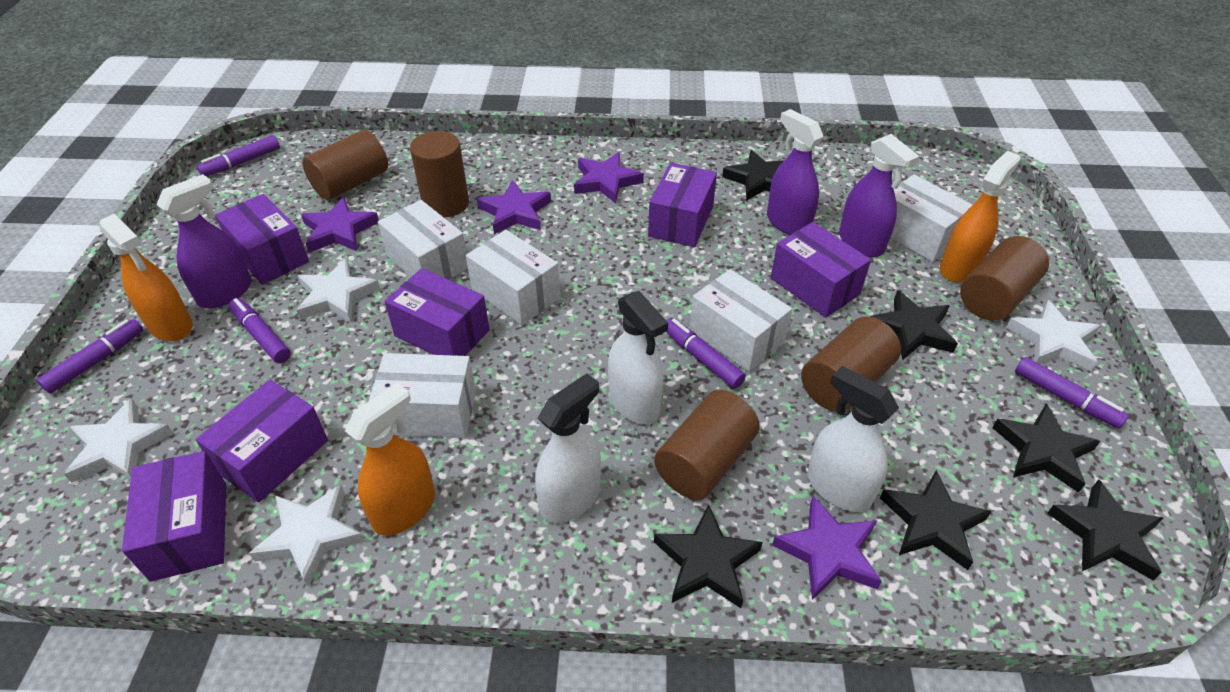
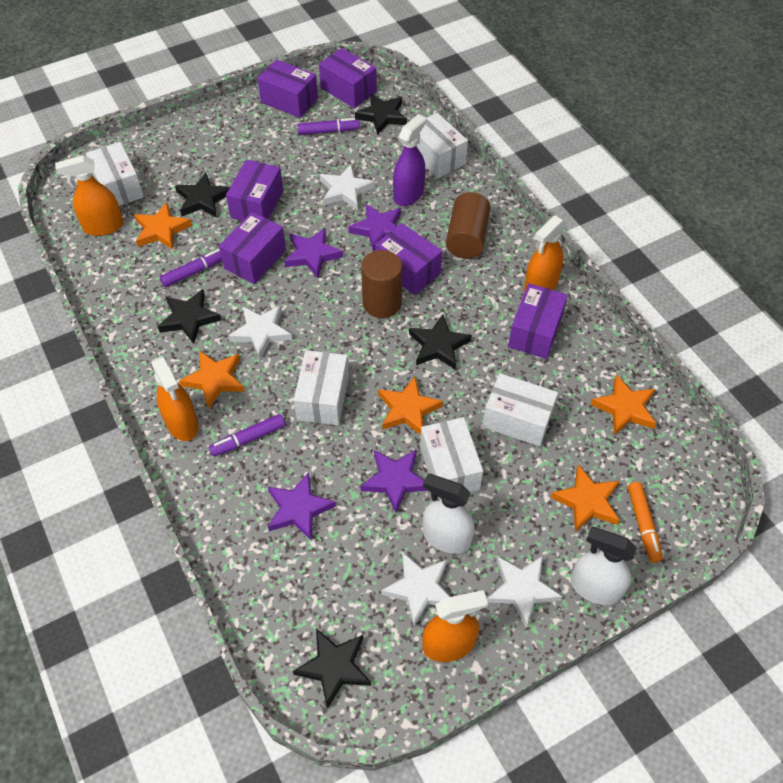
black star: [654,504,763,608] [722,150,784,201] [870,290,958,360] [880,470,992,570] [992,404,1100,493] [1047,479,1163,580] = 6 -> [158,289,221,344] [175,172,230,218] [293,629,371,709] [355,93,407,135] [409,314,472,370] = 5
brown cylinder: [302,130,388,200] [410,131,469,218] [654,390,760,500] [801,317,901,412] [960,236,1049,320] = 5 -> [361,250,402,318] [446,192,491,259] = 2
orange marker: none = 0 -> [628,482,663,562] = 1
orange spray bottle: [99,214,193,341] [345,383,435,536] [940,151,1021,282] = 3 -> [55,155,124,236] [151,356,199,441] [422,590,488,662] [524,215,567,293] = 4
orange star: none = 0 -> [134,202,192,250] [179,351,245,408] [378,377,443,435] [550,464,620,532] [590,374,657,435] = 5
purple marker: [37,319,143,394] [197,135,280,176] [229,298,291,363] [666,318,746,389] [1015,357,1129,429] = 5 -> [160,249,222,287] [209,414,285,457] [297,118,360,135] = 3
purple spray bottle: [156,174,252,308] [767,109,824,235] [839,134,920,257] = 3 -> [393,114,426,206] = 1
white spray bottle: [535,373,601,523] [608,291,668,424] [807,366,899,512] = 3 -> [423,474,475,554] [571,527,637,605] = 2

